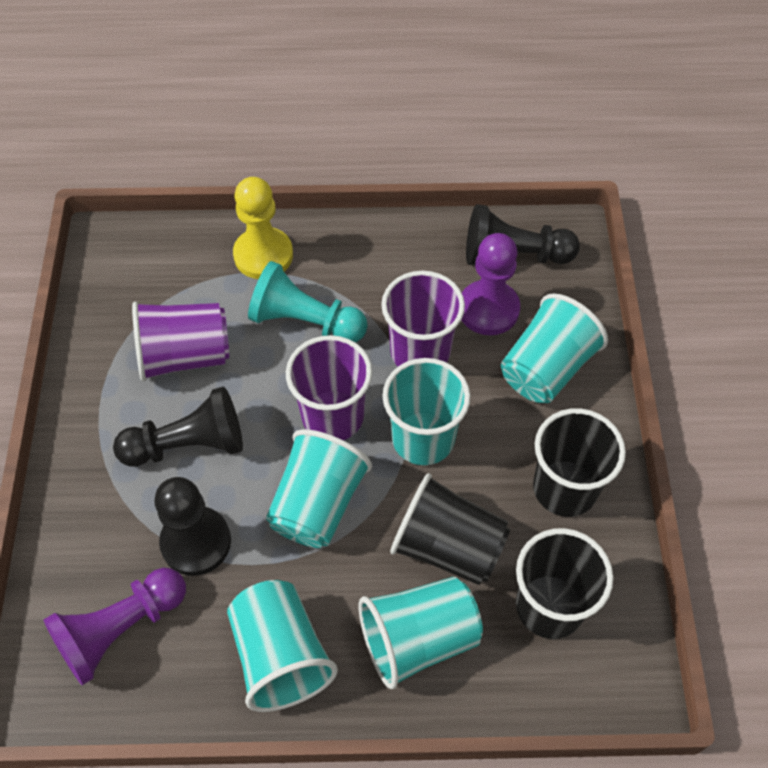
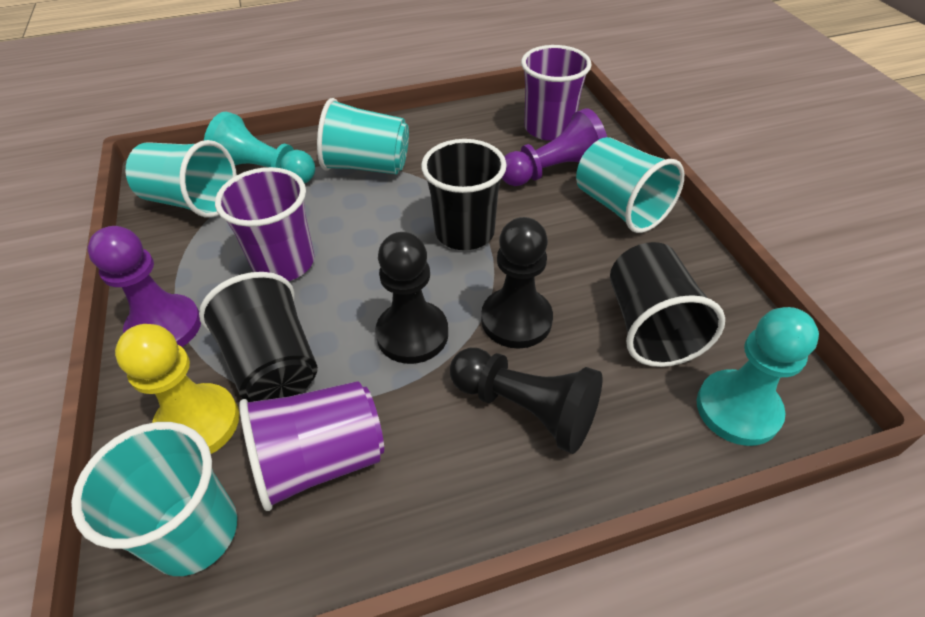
turquoise cup: [227,580,338,712] [266,429,372,548] [359,577,483,689] [382,358,471,465] [501,294,608,403] = 5 -> [71,422,237,576] [126,140,237,218] [317,98,409,175] [576,137,684,233] = 4
turquoise pawn: [248,261,368,342] = 1 -> [204,112,315,183] [697,307,819,446] = 2

